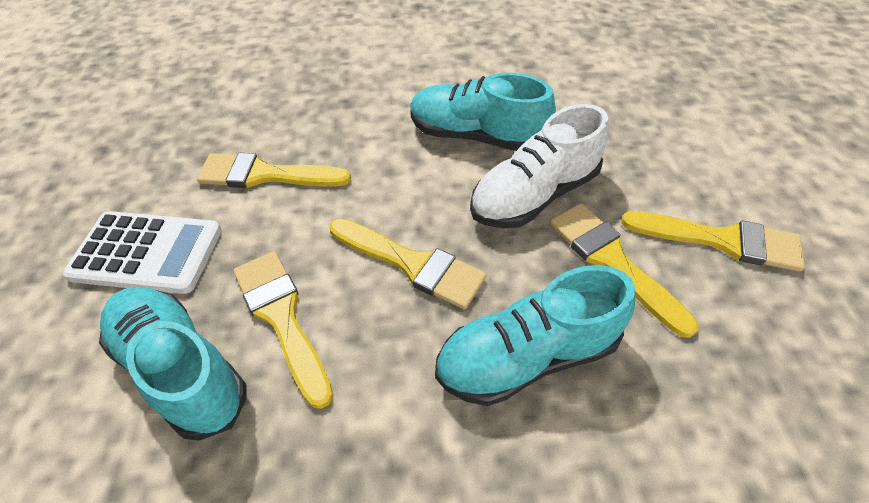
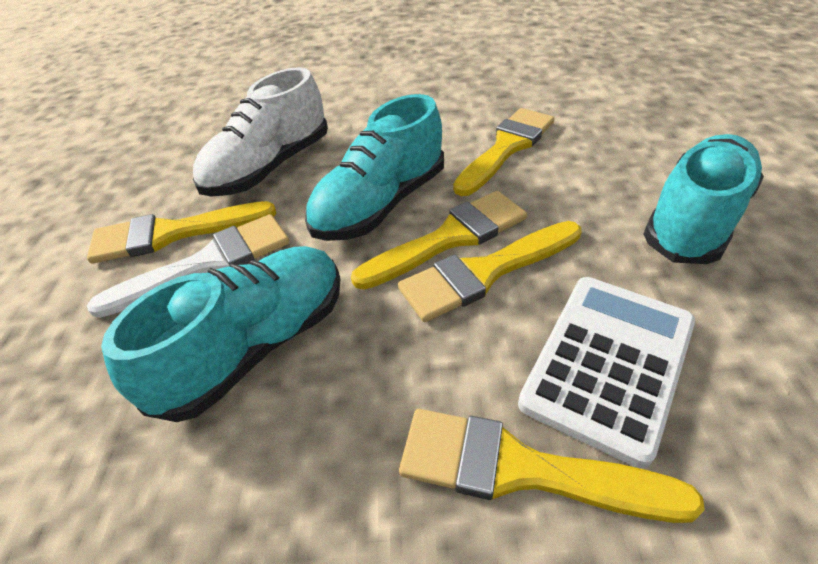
white brush: none = 0 -> [87,214,290,318] = 1

